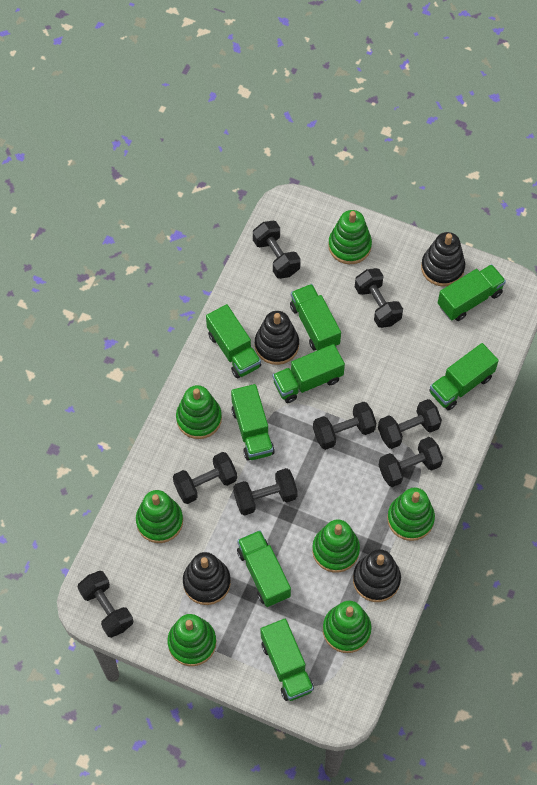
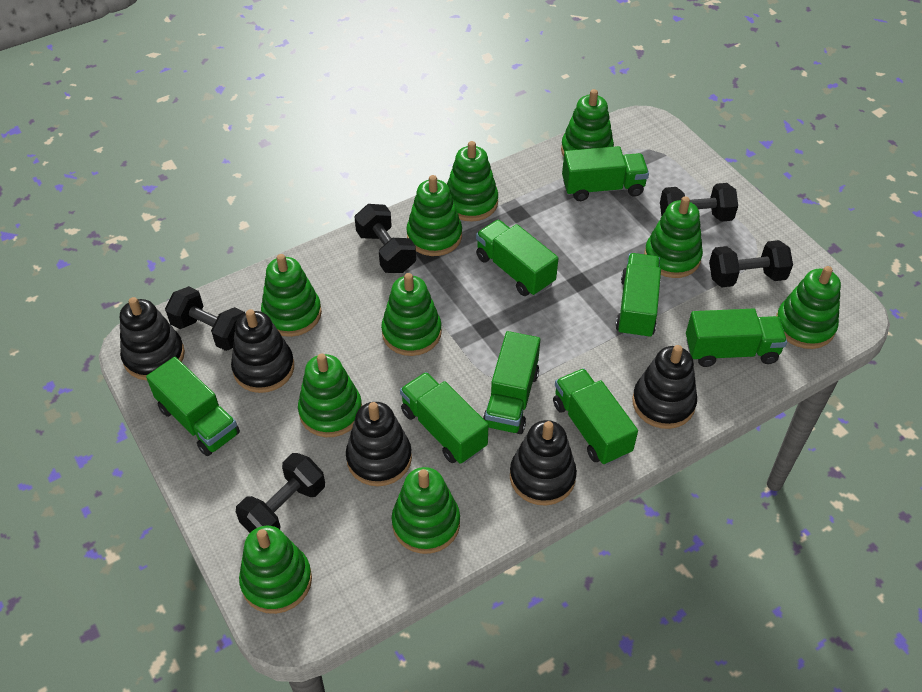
black dumbbell: [78,571,133,638] [173,452,237,504] [233,468,298,516] [253,221,301,279] [313,402,376,450] [355,268,403,328] [378,399,442,449] [378,437,443,487] = 8 -> [165,286,245,351] [236,453,325,533] [354,204,416,273] [660,183,738,222] [709,240,793,287] = 5
black stacking toy: [183,552,231,605] [255,311,299,365] [353,549,401,602] [421,232,465,286] = 4 -> [120,297,185,380] [231,309,294,393] [346,402,412,486] [510,420,577,506] [632,345,697,429] = 5
green stacking toy: [136,490,183,543] [167,614,216,666] [176,385,222,439] [312,519,360,573] [323,601,372,653] [328,210,372,264] [387,488,435,541] = 7 -> [239,526,312,614] [261,254,322,337] [298,354,362,437] [381,273,442,356] [392,467,460,554] [406,175,462,256] [447,141,498,221] [561,89,614,156] [644,196,703,278] [776,266,841,349] = 10

